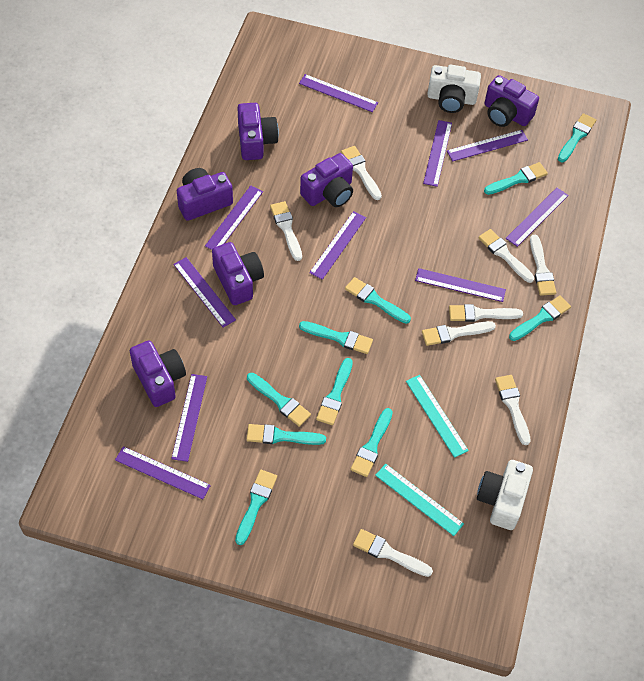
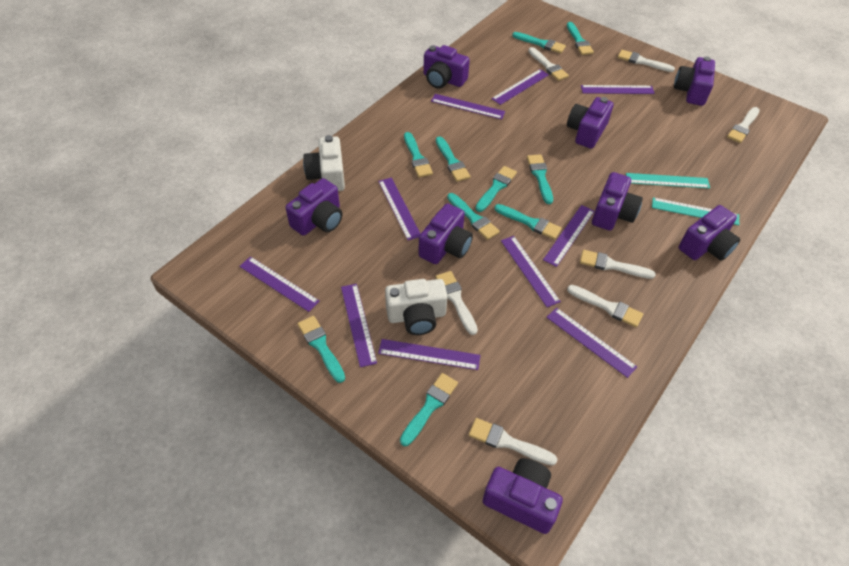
purple camera: [130,341,186,407] [177,168,233,221] [212,242,264,305] [238,103,279,160] [300,153,353,207] [485,75,539,127] = 6 -> [286,178,342,236] [418,203,473,264] [423,45,470,88] [483,458,563,534] [567,97,614,149] [592,172,643,231] [674,56,715,106] [679,205,740,261] = 8
white brush: [270,201,302,261] [341,146,382,200] [353,529,433,577] [422,321,496,346] [449,304,523,322] [479,229,534,283] [495,375,531,445] [530,235,556,296] = 8 -> [435,271,478,335] [469,418,558,466] [528,47,569,81] [567,285,643,328] [580,250,656,279] [618,50,675,72] [727,107,760,143] = 7

